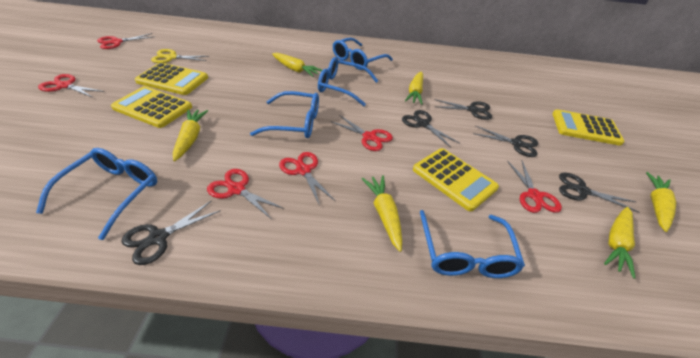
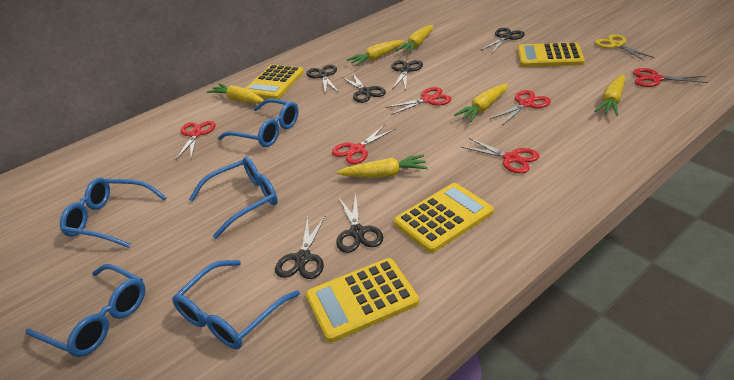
black scissors: [121,200,221,265] [402,110,459,147] [434,99,492,120] [473,126,538,157] [559,172,639,212] = 5 -> [275,216,325,279] [306,65,338,95] [336,193,383,253] [341,72,386,103] [391,60,423,90] [480,28,525,53] = 6

